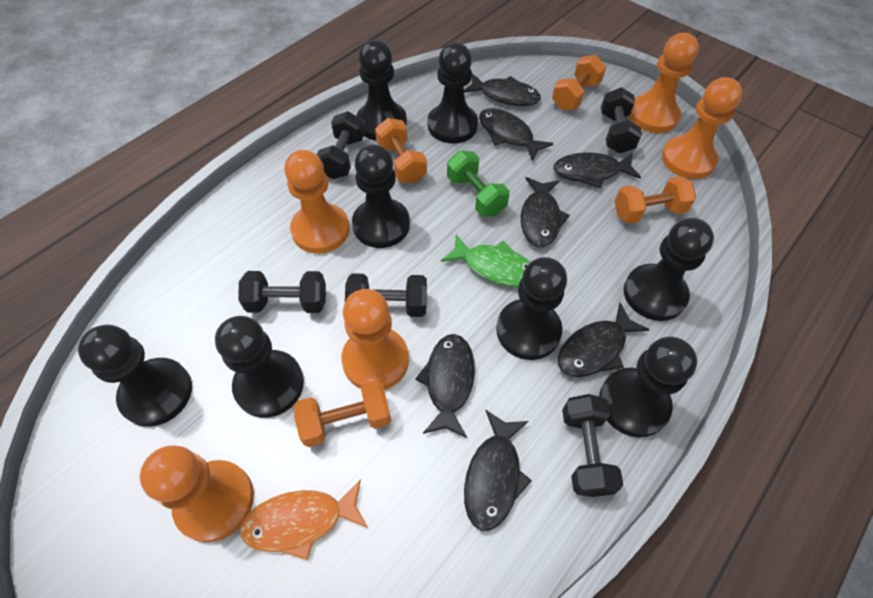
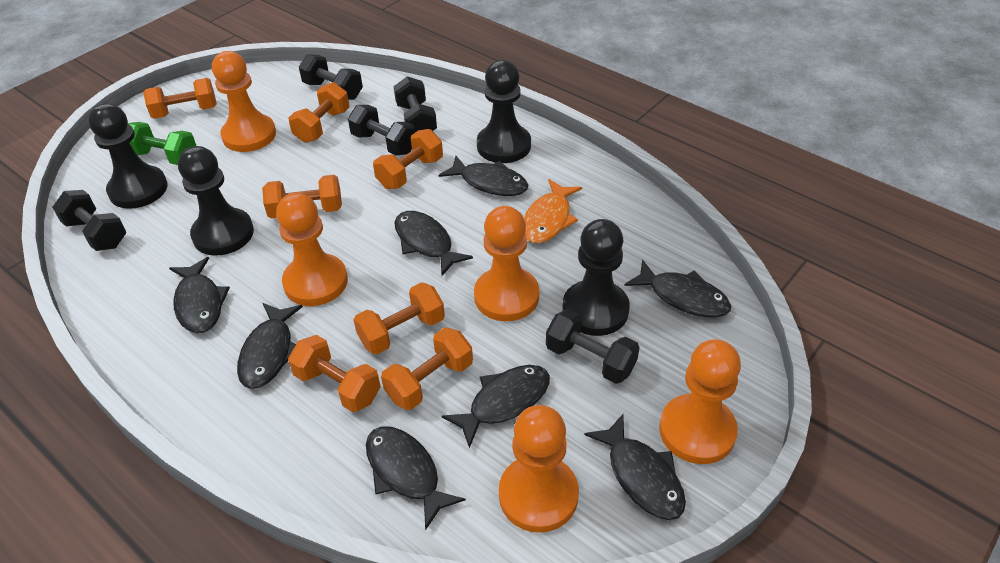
black fish: [415,334,475,438] [464,73,541,106] [464,410,532,531] [479,108,554,161] [521,177,570,247] [553,153,641,188] [558,303,650,377] = 7 -> [169,257,230,333] [237,303,303,389] [366,426,466,530] [394,211,473,276] [439,156,528,196] [442,365,550,448] [584,414,686,520] [624,259,731,318] = 8
black pawn: [78,325,192,427] [215,316,304,418] [352,144,410,248] [356,40,407,140] [428,42,478,143] [496,257,567,360] [599,336,697,438] [624,218,714,321] = 8 -> [88,103,168,209] [178,146,254,256] [477,60,531,163] [562,219,630,336] = 4
green fish: [441,234,530,287] = 1 -> none = 0
orange dumbbell: [294,380,391,447] [375,118,427,183] [552,55,606,110] [615,176,696,224] = 4 -> [143,78,217,119] [262,175,342,218] [288,335,381,412] [289,82,350,143] [354,282,445,354] [373,129,443,189] [381,327,473,410] = 7

